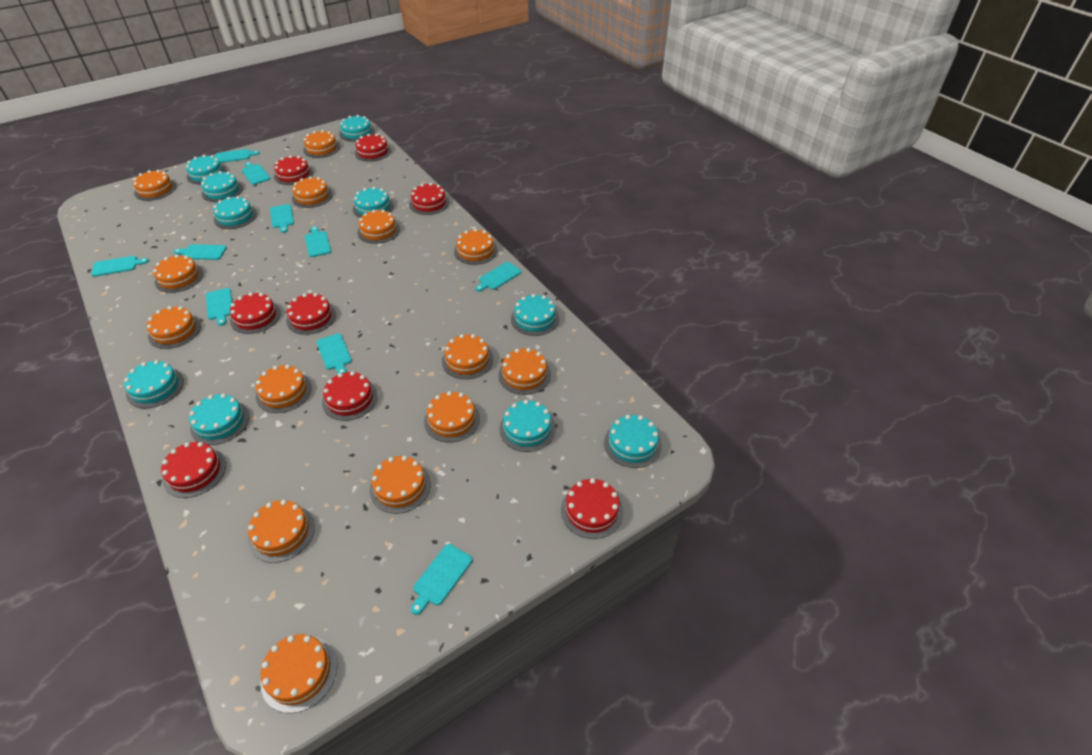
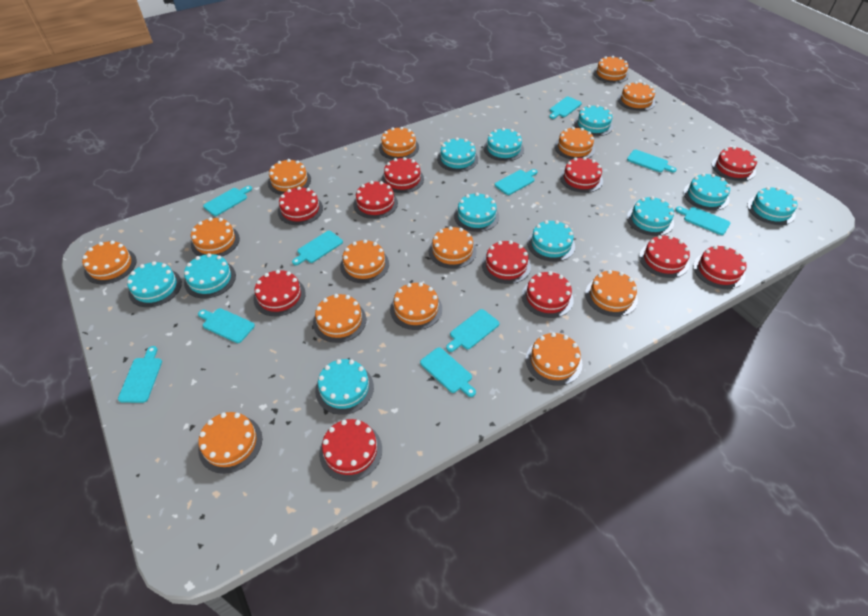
red cake: [161,442,226,498] [230,293,281,334] [274,155,313,185] [286,293,336,335] [322,371,378,421] [355,134,391,162] [409,183,449,215] [561,478,623,539] = 8 -> [253,270,306,316] [278,187,323,225] [319,419,382,482] [353,181,398,219] [381,157,424,193] [482,241,531,284] [522,271,574,318] [560,157,603,193] [639,235,690,278] [693,245,747,289] [712,146,757,181] = 11
turquoise cake: [124,360,184,408] [186,155,227,184] [189,394,249,445] [201,171,243,202] [213,196,257,229] [339,115,375,142] [353,187,394,218] [499,400,556,452] [511,294,559,336] [604,415,662,468] = 10 -> [127,261,182,307] [184,253,236,298] [315,359,374,415] [437,137,478,172] [454,193,499,232] [484,128,524,161] [527,220,575,262] [574,105,613,136] [627,196,674,236] [683,173,730,211] [747,187,797,225] = 11

